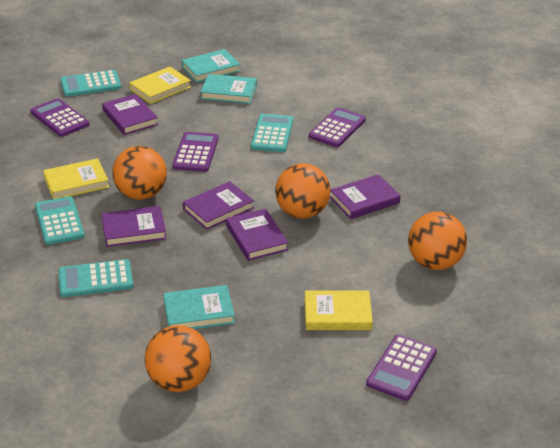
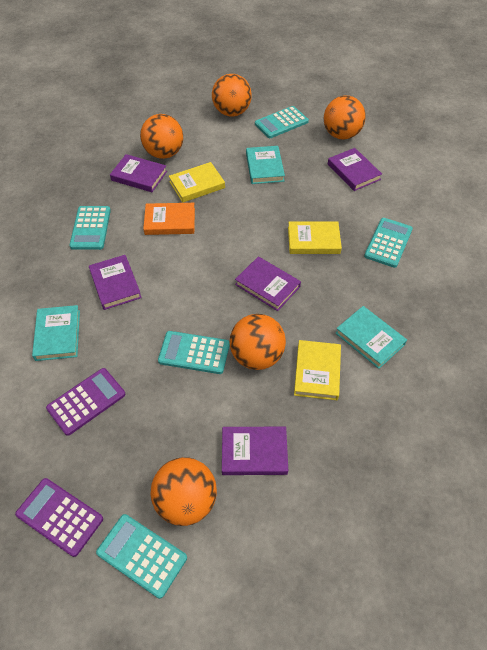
orange ball: [112,146,167,200] [144,325,211,392] [275,163,330,219] [408,212,467,270] = 4 -> [140,114,183,159] [150,457,217,526] [212,74,252,117] [230,314,286,370] [324,96,366,139] = 5
orange book: none = 0 -> [143,203,195,235] = 1
purple calculator: [30,98,89,137] [172,132,218,172] [309,108,366,147] [366,334,437,401] = 4 -> [15,478,103,557] [46,368,125,436] = 2
turquoise calculator: [35,196,85,245] [58,259,134,297] [60,70,121,97] [251,114,293,152] = 4 -> [69,206,111,250] [96,514,187,599] [158,331,230,374] [255,106,309,138] [364,218,413,268] = 5

